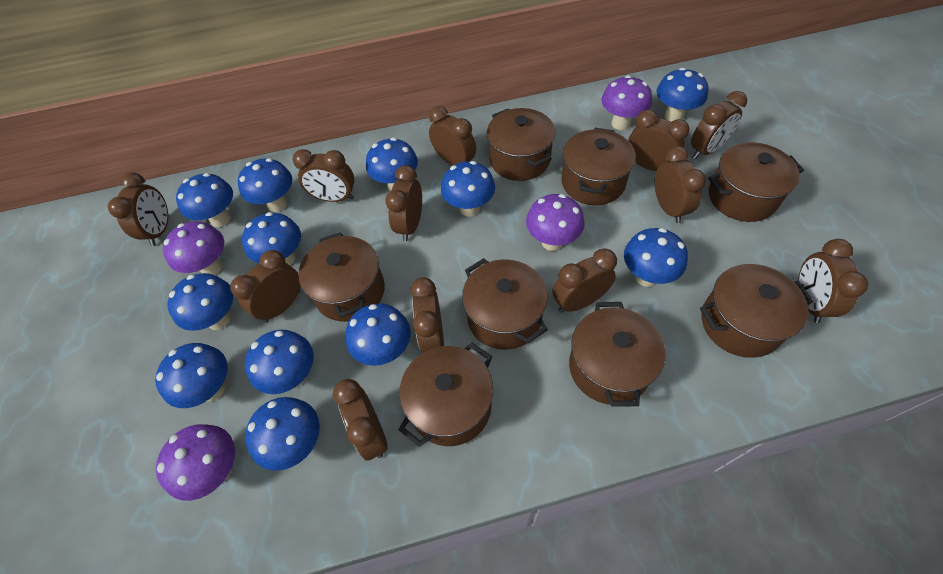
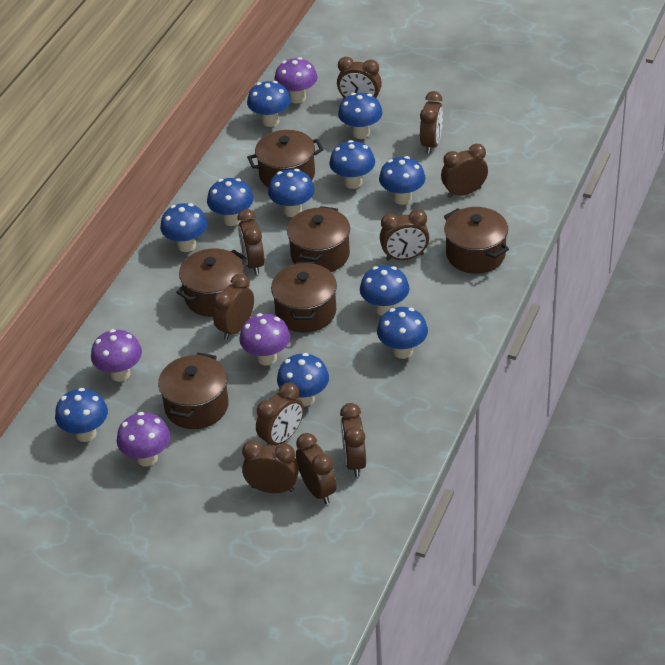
blue mushroom: [155,343,228,408] [167,273,233,331] [176,173,233,227] [237,158,292,212] [242,212,301,265] [245,330,314,394] [245,397,320,471] [345,303,410,366] [366,138,418,191] [441,161,495,217] [624,228,688,287] [657,68,708,122] = 12 -> [55,388,108,442] [160,203,208,252] [207,178,254,226] [247,81,291,127] [268,169,315,217] [277,353,329,407] [329,140,375,189] [338,93,382,139] [360,265,409,316] [377,307,428,359] [379,156,425,205] = 11
brown clock: [108,172,168,246] [230,250,300,323] [293,149,355,202] [333,379,388,460] [385,165,422,241] [410,277,444,353] [429,106,476,166] [552,248,617,313] [628,110,690,171] [655,146,706,223] [691,91,747,159] [798,239,868,323] = 12 -> [213,274,254,340] [237,209,264,275] [242,440,299,493] [256,383,304,446] [296,433,337,504] [337,57,382,100] [340,403,366,477] [380,209,429,261] [420,91,443,154] [441,144,488,198] = 10
brown pot: [298,232,385,322] [398,343,493,447] [462,258,548,350] [487,108,556,181] [561,128,636,205] [569,302,666,407] [700,264,814,358] [708,142,804,222] = 8 -> [158,353,229,429] [176,248,247,317] [247,130,324,188] [271,262,337,333] [287,206,350,272] [444,207,509,274] = 6

